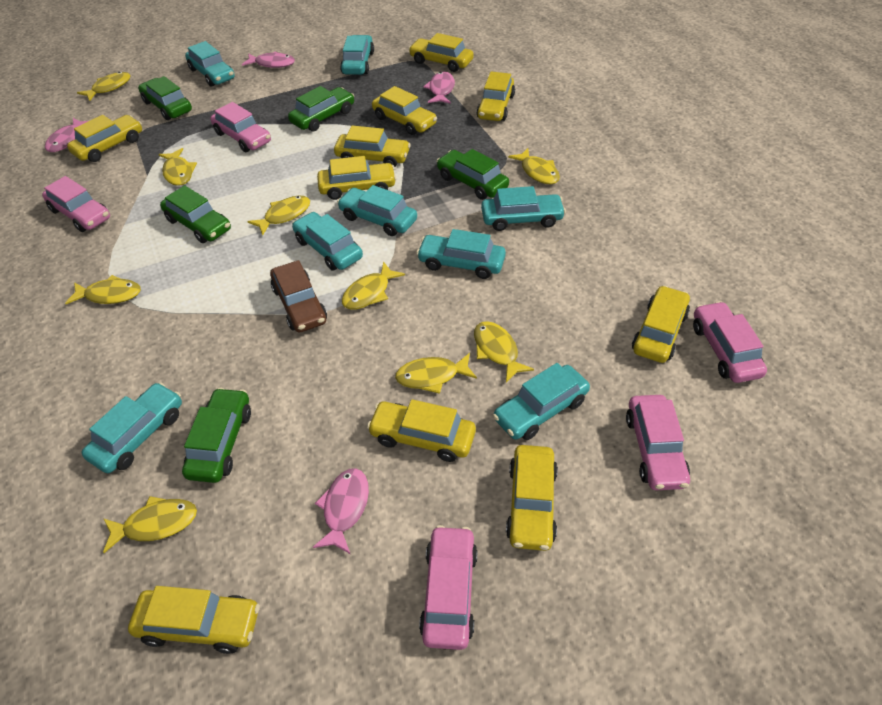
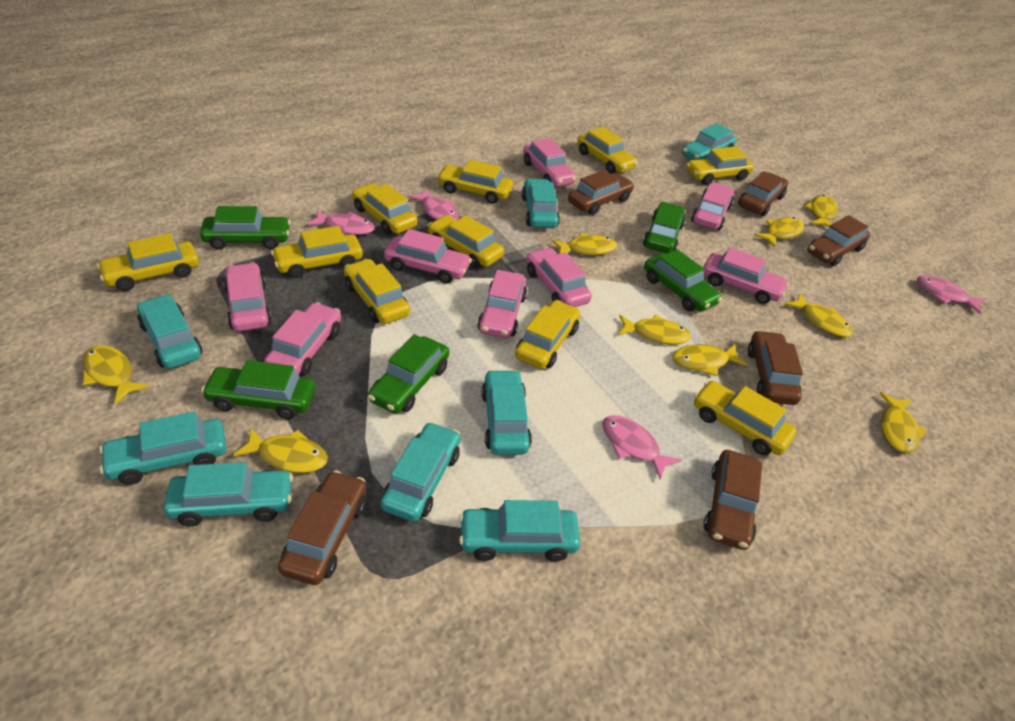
brown car: [270,260,327,333] = 1 -> [278,470,366,585] [568,170,634,215] [704,450,763,550] [738,171,788,216] [748,330,803,405] [807,215,870,266] = 6
pink car: [42,176,110,232] [210,102,271,152] [419,525,478,650] [626,395,690,490] [693,301,767,383] = 5 -> [223,263,272,332] [264,302,341,376] [384,229,472,284] [477,270,527,338] [523,138,576,187] [526,247,592,307] [691,183,734,230] [703,247,789,304] = 8

